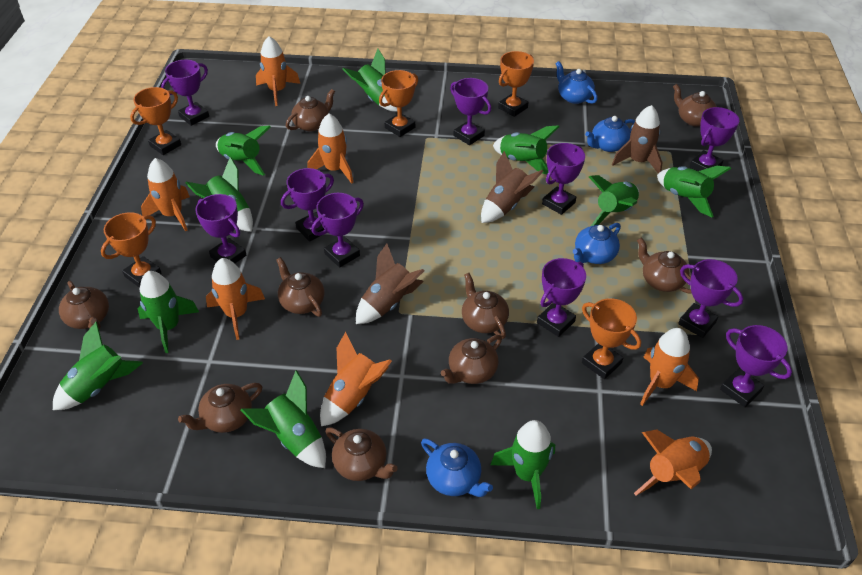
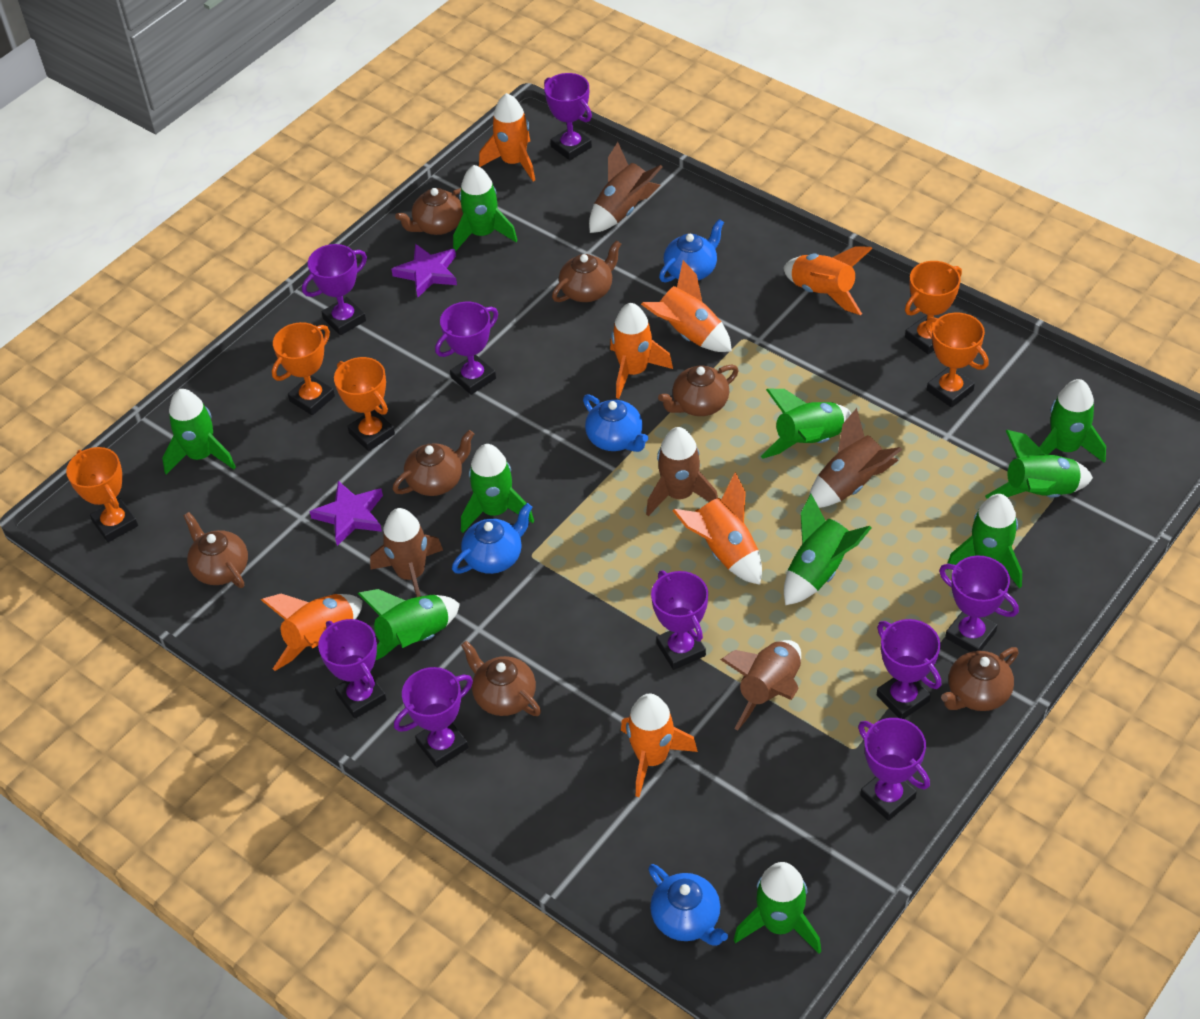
brown rocket: [356,244,425,324] [481,151,544,223] [612,105,662,174] = 3 -> [370,508,443,597] [589,142,662,233] [646,427,718,516] [720,640,801,731] [809,408,902,508] = 5
brown teapot: [59,281,109,329] [178,383,262,433] [276,257,324,317] [286,89,335,131] [325,428,398,481] [441,335,502,384] [462,273,509,339] [637,237,691,294] [673,84,717,127] = 9 -> [183,512,248,588] [392,430,474,496] [395,188,463,235] [461,640,541,716] [552,240,621,302] [658,365,739,416] [941,647,1019,711] = 7
purple star: none = 0 -> [309,481,383,546] [391,244,457,298] = 2
purple trophy: [161,60,209,126] [195,194,246,264] [281,168,334,242] [312,193,364,268] [450,78,491,145] [537,258,586,337] [542,143,585,215] [678,259,743,338] [690,107,739,171] [720,325,792,407] = 10 -> [302,244,367,335] [318,619,387,718] [394,667,473,768] [435,302,498,395] [544,73,592,160] [651,571,708,670] [858,718,930,821] [877,619,941,719] [939,556,1019,652] = 9

